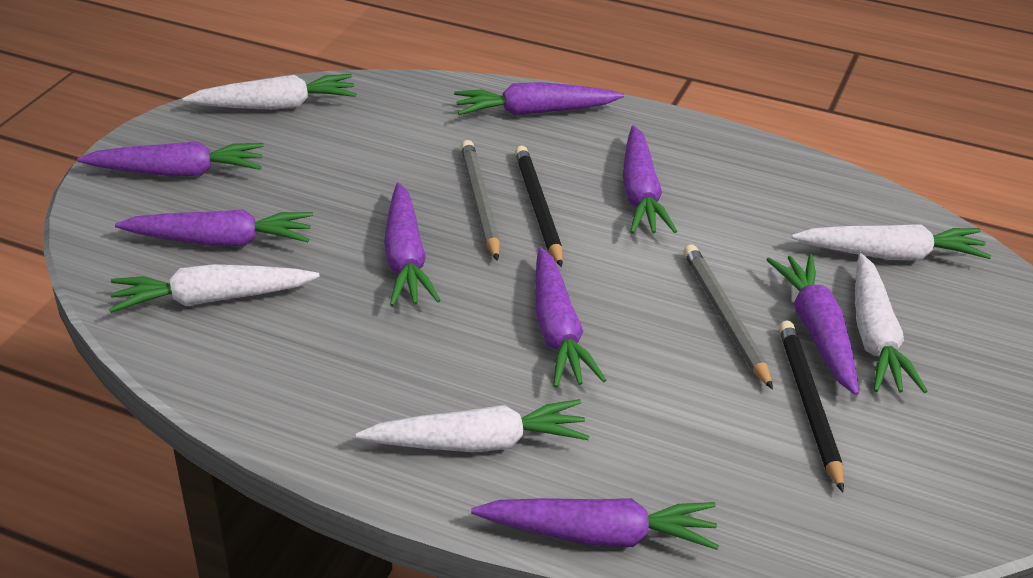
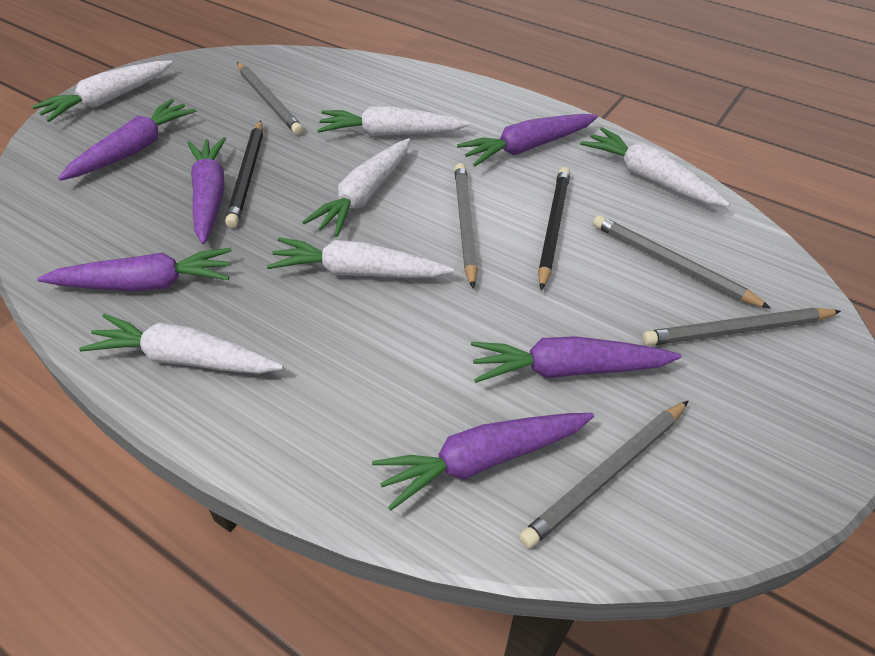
grey pencil: [461,140,500,261] [684,244,773,390] = 2 -> [237,62,303,135] [454,163,478,289] [519,401,688,549] [593,215,771,309] [642,308,841,346] = 5
purple carrot: [77,141,264,177] [115,210,313,246] [384,182,441,306] [454,82,624,116] [471,498,719,550] [535,247,607,388] [622,125,677,234] [766,254,859,395] = 8 -> [37,248,232,291] [58,99,196,181] [187,137,226,244] [372,413,594,510] [457,114,598,166] [471,336,681,383] = 6
white carrot: [109,264,320,313] [183,74,356,110] [356,399,589,452] [792,224,991,261] [856,253,928,393] = 5 -> [32,61,173,122] [79,314,284,374] [267,237,454,278] [302,138,410,237] [317,106,470,136] [580,127,730,207] = 6

